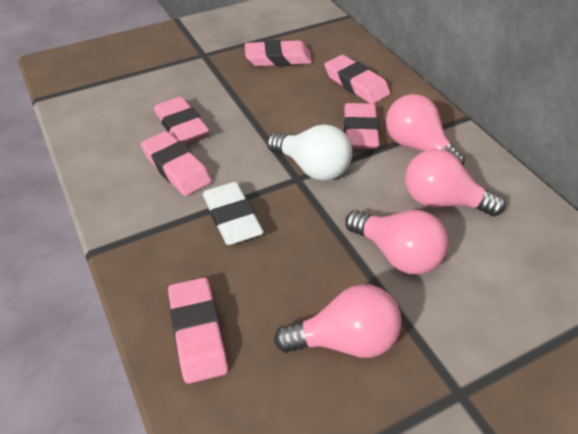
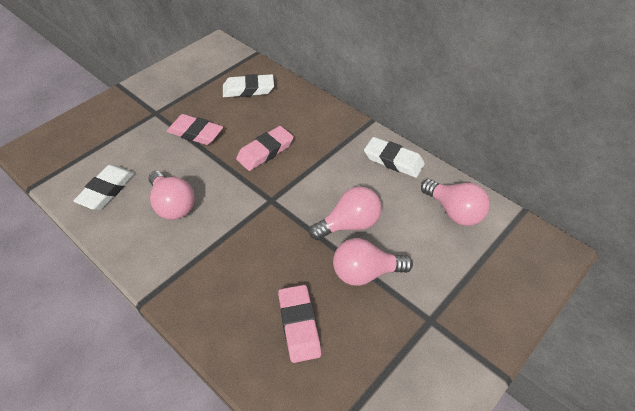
pink eraser: [141,131,212,196] [153,96,209,143] [168,277,228,384] [245,40,312,66] [324,55,390,104] [344,103,380,149] = 6 -> [167,114,223,145] [236,126,294,171] [278,285,321,363] = 3
white eraser: [203,182,264,245] = 1 -> [73,165,135,210] [223,74,274,97] [364,137,425,178] = 3
white light bulb: [267,124,352,181] = 1 -> none = 0

